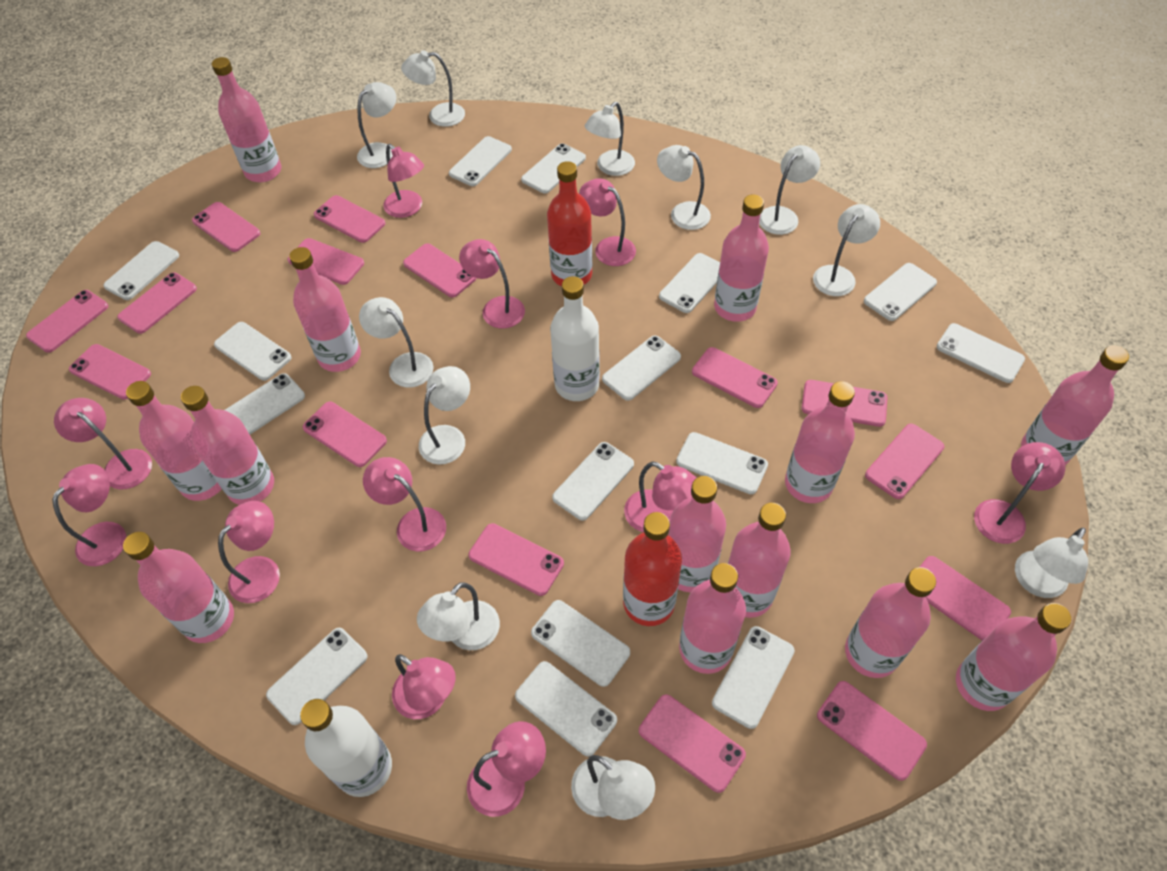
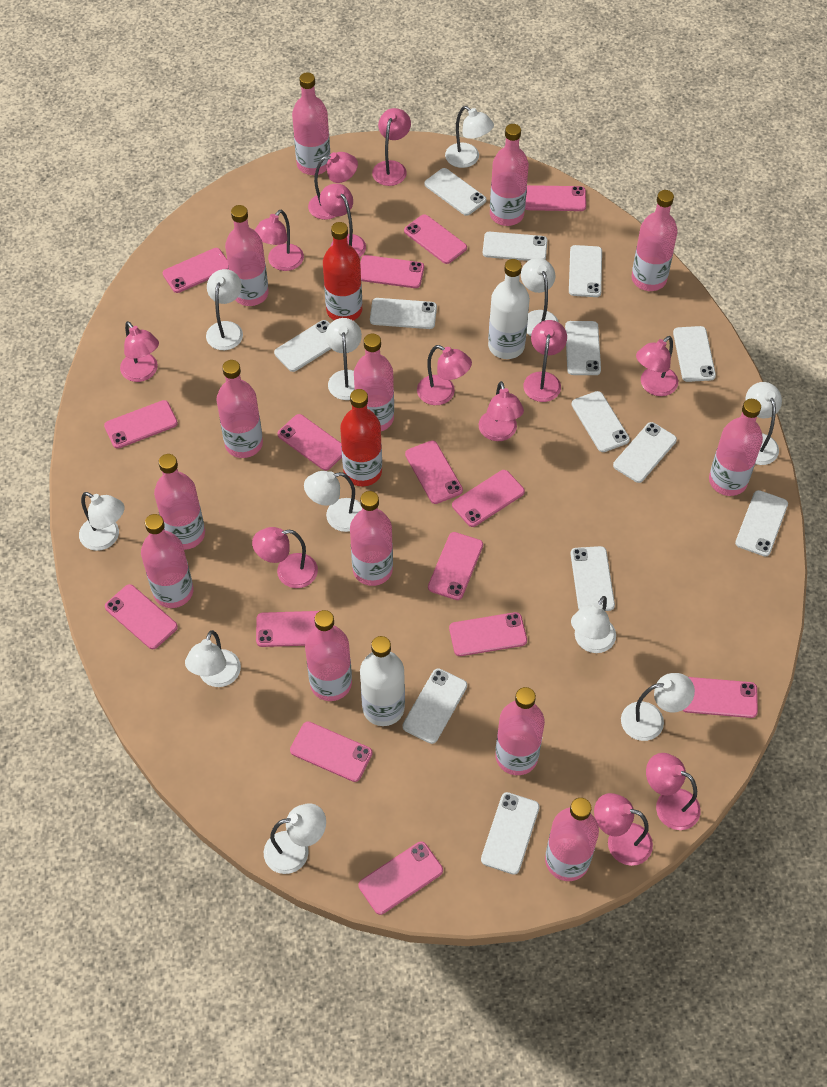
pink lamp: [52,464,126,566] [54,398,152,489] [218,501,280,603] [363,457,446,552] [383,144,424,218] [392,654,456,719] [459,239,525,329] [467,721,546,817] [579,178,636,266] [624,461,697,532] [974,442,1065,544] = 11 -> [120,321,159,382] [252,527,318,588] [255,210,304,271] [308,152,358,220] [320,184,366,258] [372,108,411,186] [417,345,472,405] [479,381,524,441] [523,320,567,402] [594,793,653,866] [636,336,678,396] [646,753,701,830] = 12
white phone: [103,241,179,300] [214,322,292,381] [225,373,305,434] [266,628,368,725] [449,136,512,186] [515,661,617,757] [521,143,586,194] [531,600,630,687] [552,442,634,521] [602,336,681,401] [659,253,720,313] [676,432,768,494] [712,626,795,729] [864,263,937,321] [937,323,1025,383] = 15 -> [274,320,331,372] [370,298,437,329] [402,668,467,744] [424,168,486,216] [481,792,540,875] [483,232,547,261] [565,321,601,375] [569,245,602,297] [570,546,615,611] [571,391,630,452] [613,422,677,483] [673,326,716,382] [735,490,788,557] = 13

